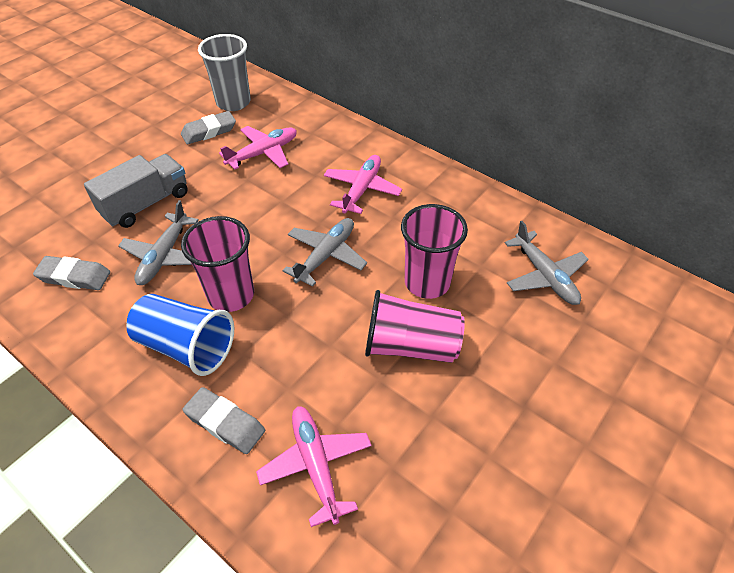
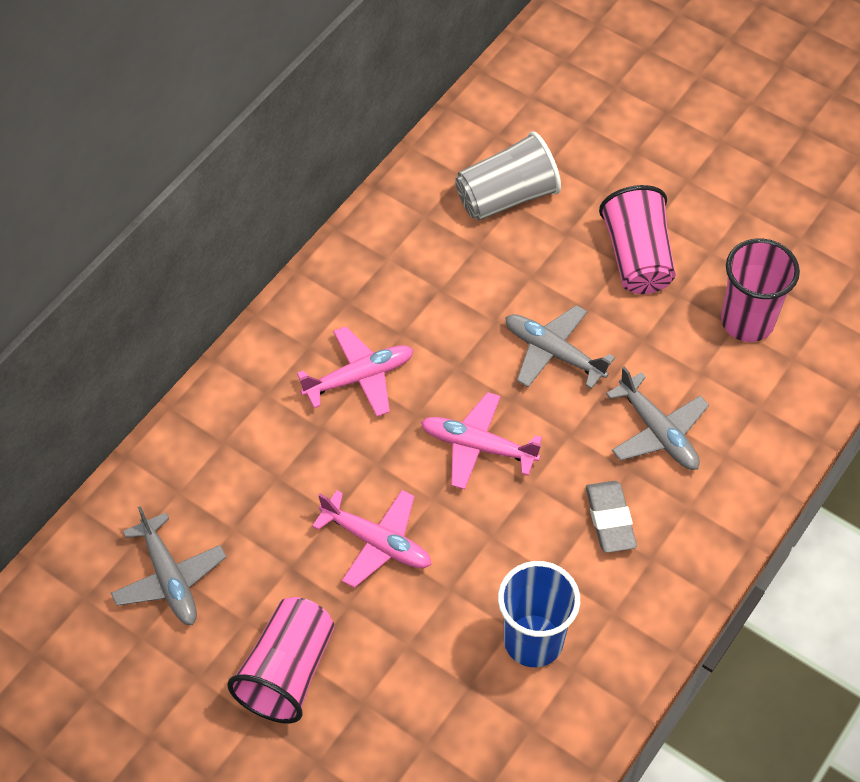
grey eraser: [33,256,110,290] [181,111,236,144] [183,387,265,454] = 3 -> [586,481,637,553] = 1
grey truck: [84,154,188,228] = 1 -> none = 0

